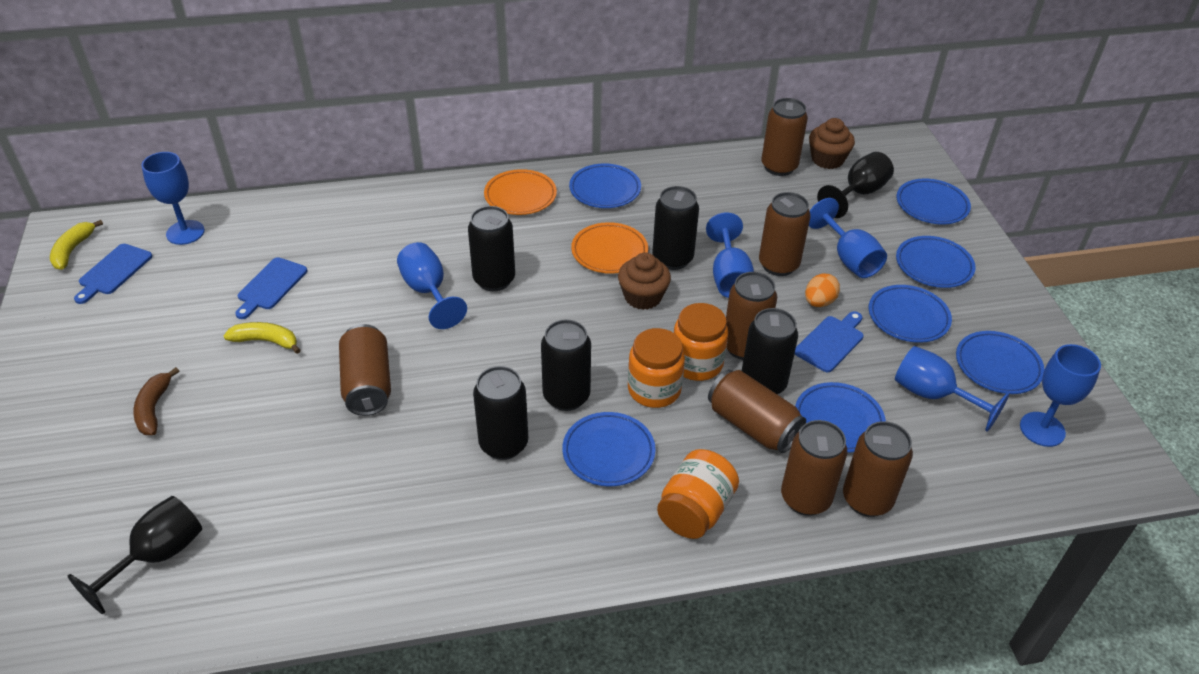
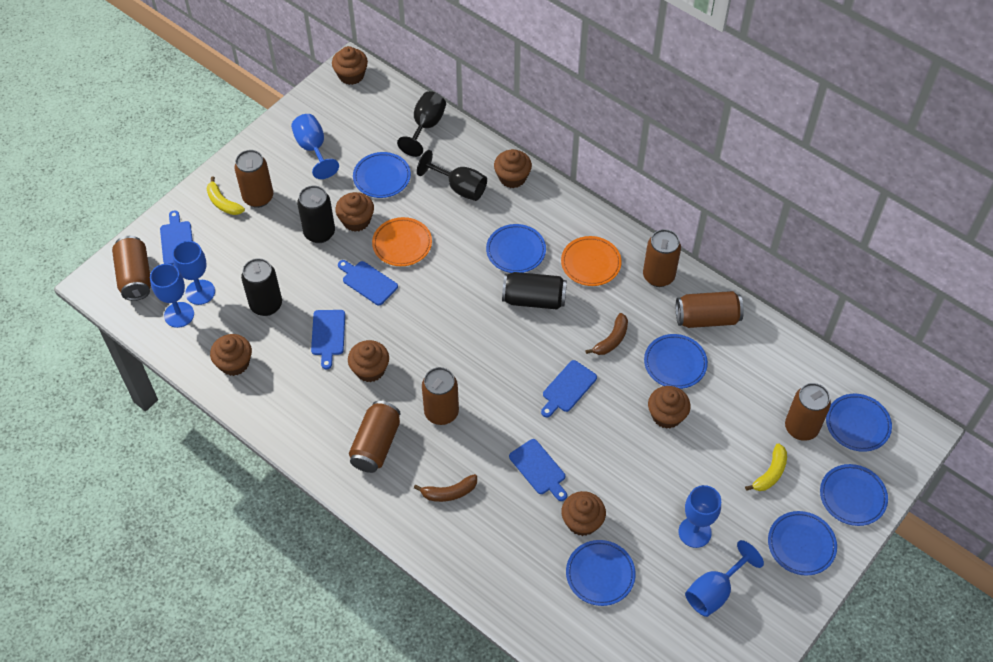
black can: [468,206,515,291] [473,366,528,460] [541,319,591,411] [653,186,699,270] [742,308,798,395] = 5 -> [241,258,282,316] [297,185,335,243] [502,272,567,309] = 3
blue cutting board: [74,244,152,304] [235,257,307,319] [795,311,864,372] = 3 -> [160,211,193,265] [311,310,345,370] [338,260,398,305] [509,439,567,501] [541,360,597,417] = 5
blue goblet: [141,152,205,245] [397,242,467,329] [706,213,754,298] [809,198,887,278] [895,346,1010,432] [1020,344,1101,447] = 6 -> [150,264,194,328] [172,241,215,305] [291,114,339,179] [679,485,721,548] [685,540,764,617] = 5
brown banana: [133,367,179,435] = 1 -> [414,474,477,502] [585,313,628,355] = 2
brown cupcake: [618,252,671,310] [809,118,855,169] = 2 -> [210,334,252,376] [332,46,368,85] [335,192,374,232] [348,340,389,382] [494,149,532,188] [561,491,606,536] [648,386,691,429] = 7
orange egg: [805,273,840,307] = 1 -> none = 0
orange jar: [628,328,685,408] [657,449,739,539] [674,303,728,381] = 3 -> none = 0

